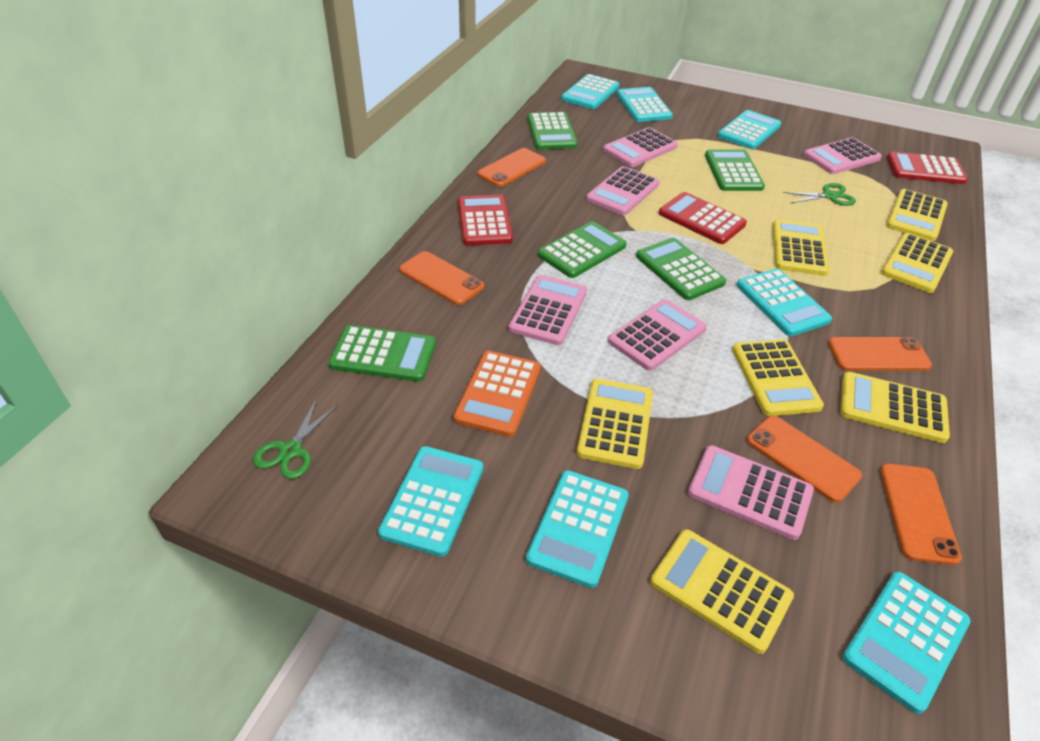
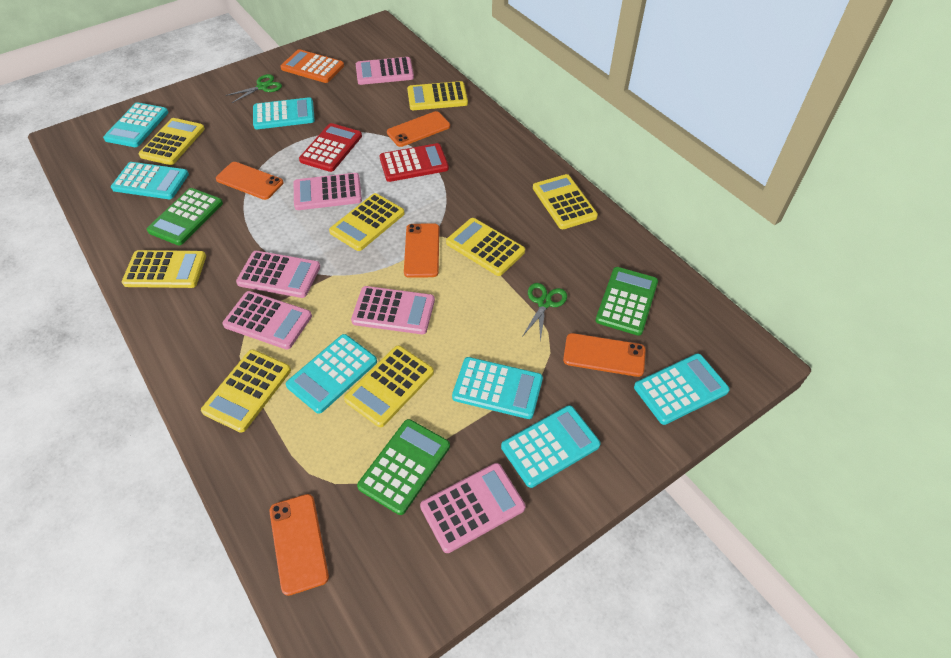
green calculator: [328,325,436,382] [528,112,578,150] [538,221,627,278] [636,238,726,300] [705,150,765,191] = 5 -> [147,188,223,245] [357,419,450,515] [596,267,658,336] = 3
red calculator: [458,195,513,245] [659,192,747,244] [887,152,968,184] = 3 -> [299,123,362,172] [379,143,449,182] = 2
yellow calculator: [577,379,653,469] [650,529,794,654] [732,339,824,416] [773,219,829,276] [841,372,950,443] [881,233,953,293] [886,189,948,241] = 7 -> [122,250,206,288] [138,118,205,165] [201,349,291,433] [329,193,405,251] [344,346,434,427] [407,81,468,110] [446,218,525,276] [533,174,598,229] = 8

